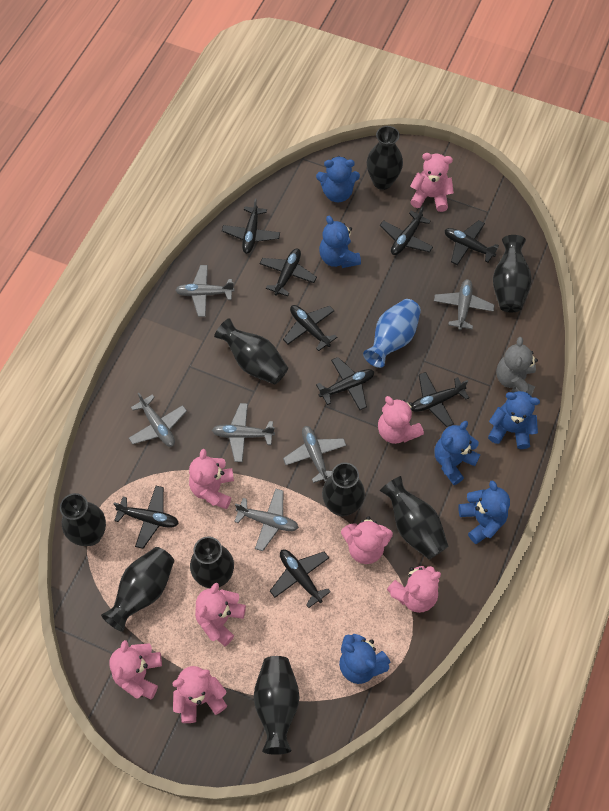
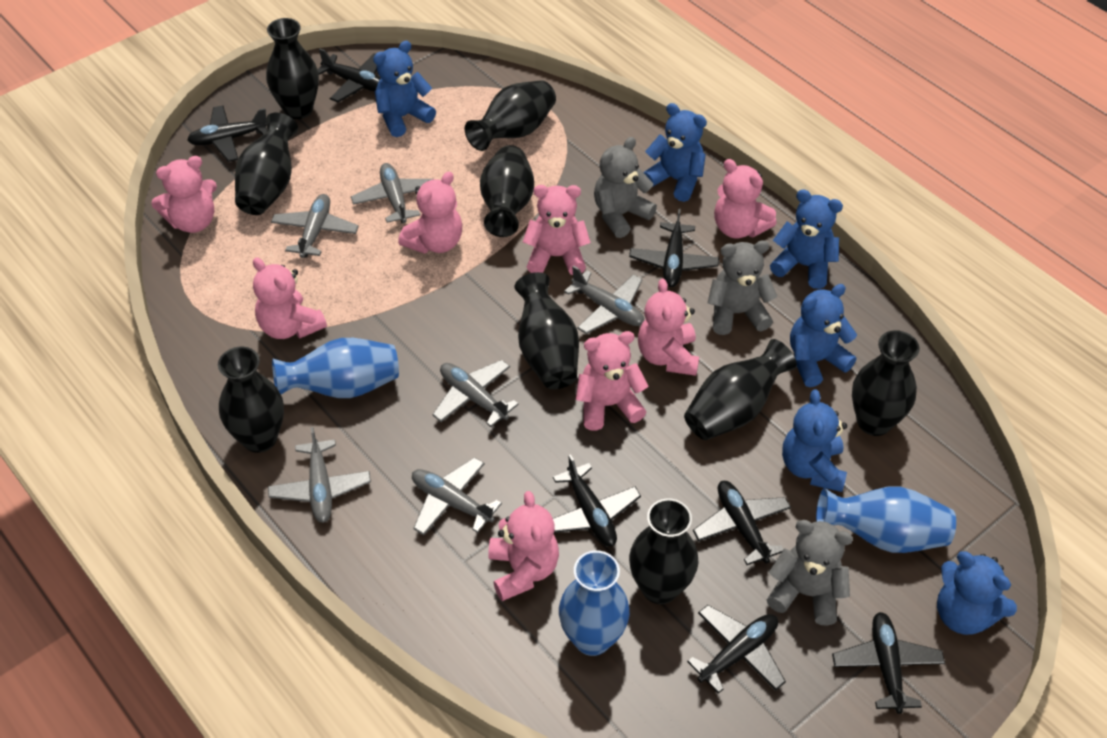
black plane: [113,486,179,549] [222,199,280,254] [259,248,317,296] [270,549,331,608] [283,305,337,351] [316,357,374,410] [380,207,433,255] [411,372,469,427] [445,220,499,265] = 9 -> [187,105,267,162] [317,48,381,102] [553,454,641,546] [629,209,719,287] [687,605,786,694] [693,481,791,565] [832,612,945,714] = 7
blue vase: [363,299,421,368] = 1 -> [272,338,399,398] [559,550,630,656] [816,486,956,553] = 3
grey teddy bear: [496,337,538,396] = 1 -> [594,137,657,238] [708,240,777,335] [767,520,853,626] = 3

